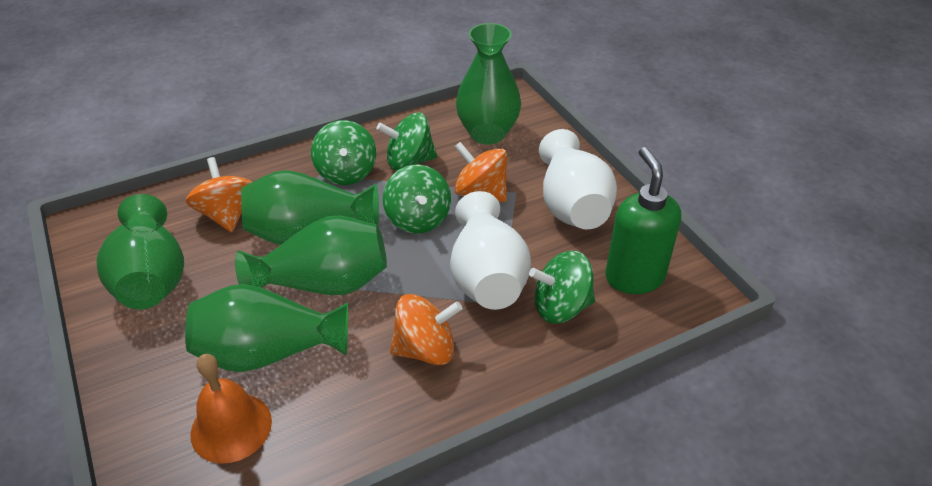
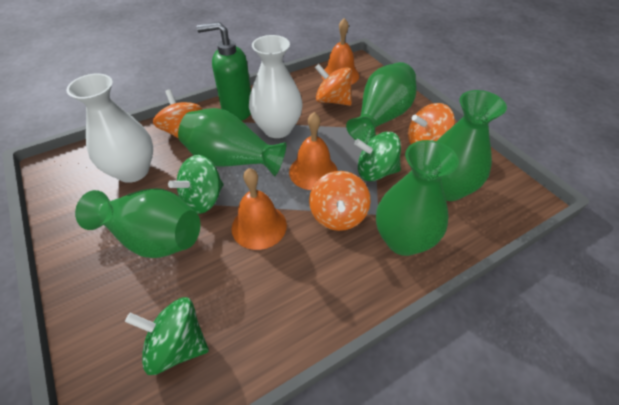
green spinning top: [311,120,376,185] [376,113,437,170] [383,164,451,234] [529,251,595,324] = 4 -> [125,297,209,375] [168,155,223,214] [354,132,401,181] = 3
orange bell: [190,354,272,464] = 1 -> [232,168,287,250] [289,112,338,190] [321,18,359,85] = 3
orange spinning top: [186,157,252,232] [390,294,463,365] [454,142,508,202] = 3 -> [153,89,202,139] [309,171,370,231] [315,64,352,106] [408,103,455,144] = 4

